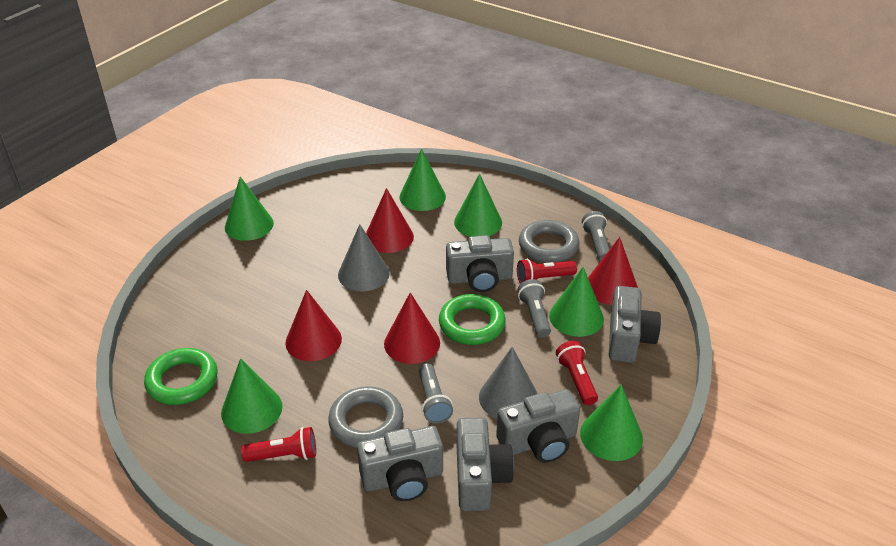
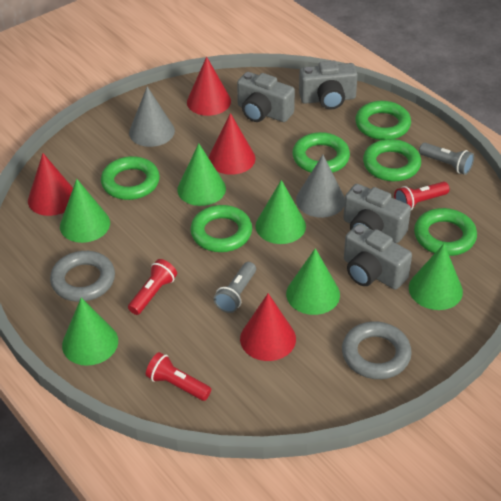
green ring: [144,348,217,405] [439,294,506,345] = 2 -> [101,156,160,200] [190,205,252,252] [292,132,350,173] [355,101,411,140] [363,139,421,181] [414,208,477,256] = 6
grey camera: [357,426,443,501] [446,235,514,292] [457,418,514,511] [496,389,580,463] [609,286,661,363] = 5 -> [237,72,295,122] [299,61,358,109] [343,184,411,243] [344,224,412,290] = 4
grey flashlight: [419,363,453,424] [517,279,551,338] [582,211,610,261] = 3 -> [214,262,256,313] [419,143,474,175] = 2

